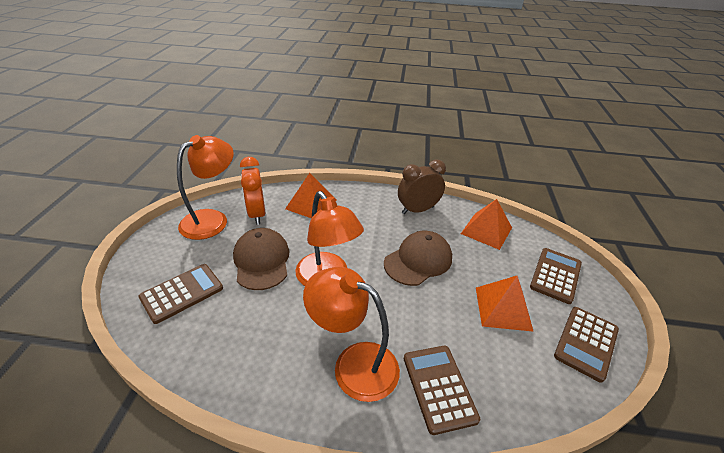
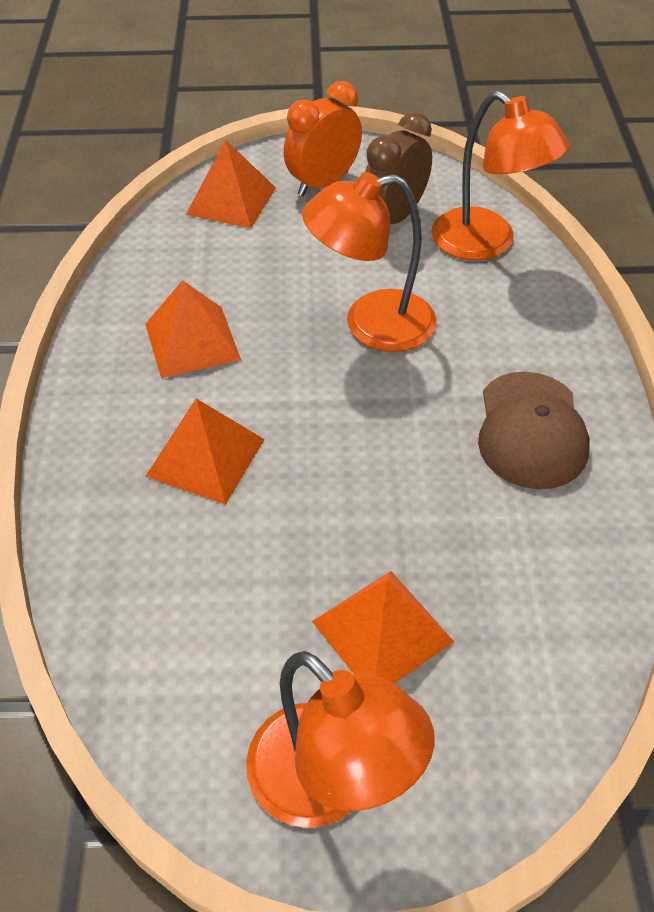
brown calculator: [138,264,223,324] [404,346,480,435] [530,248,582,304] [554,307,619,383] = 4 -> none = 0
brown cap: [233,228,289,290] [384,231,452,286] = 2 -> [478,372,590,489] = 1
orange pyramid: [285,173,337,218] [461,199,512,250] [476,276,534,332] = 3 -> [145,280,241,378] [145,399,265,505] [186,140,276,228] [312,571,454,683] = 4

